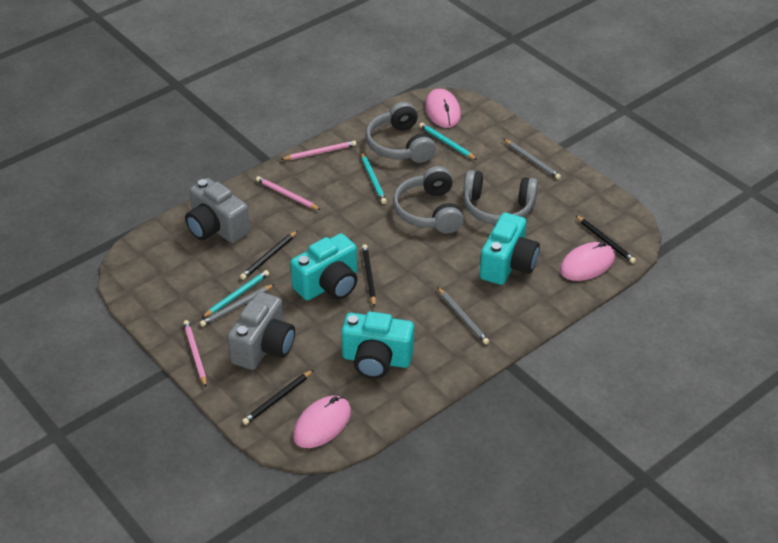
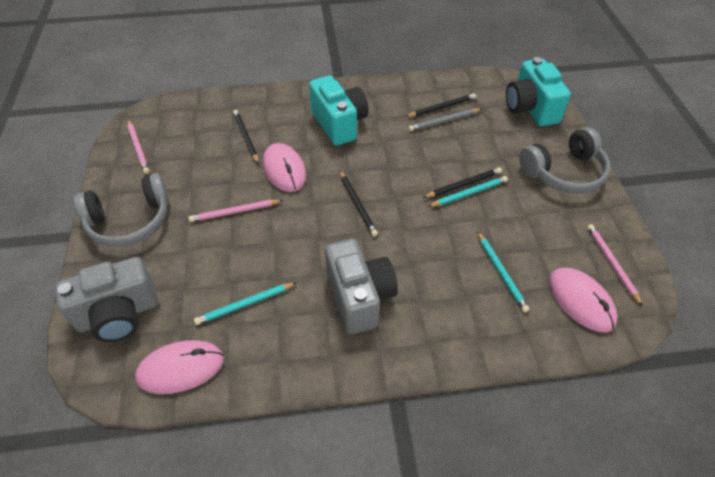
grey headphones: [365,102,436,163] [393,166,464,234] [463,170,538,225] = 3 -> [74,173,169,247] [519,127,611,194] = 2
grey pencil: [200,284,275,327] [437,287,489,344] [504,139,561,179] = 3 -> [408,109,482,131] = 1
turquoise camera: [290,233,358,300] [341,312,414,379] [480,212,540,285] = 3 -> [309,76,369,146] [506,57,571,126] = 2

